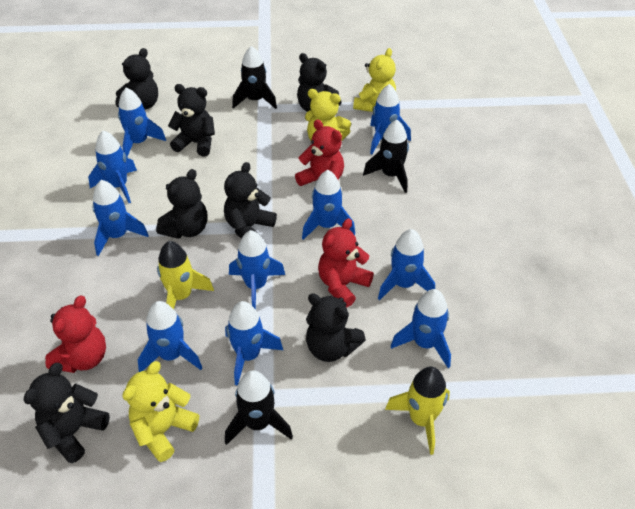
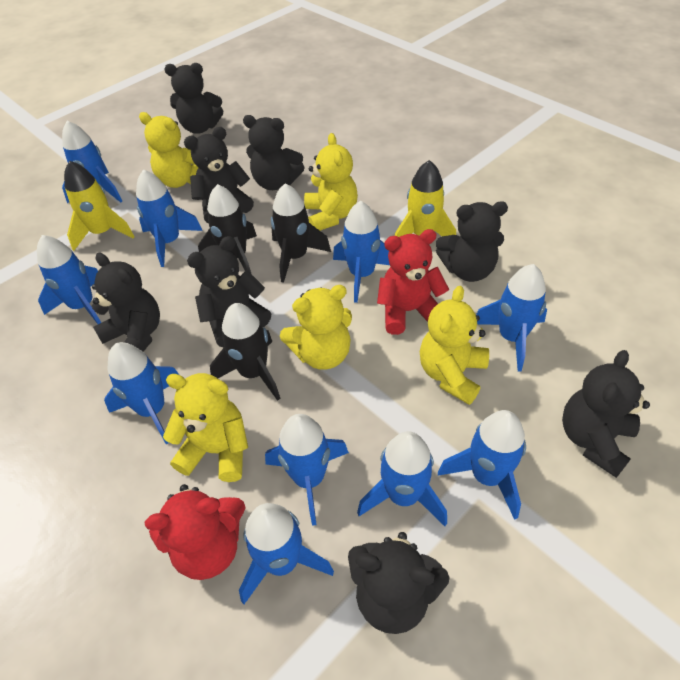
black teddy bear: [24,363,110,463] [115,48,158,109] [156,169,208,239] [168,84,215,156] [224,162,277,239] [297,53,341,112] [306,293,366,362] = 7 -> [92,253,160,352] [165,63,223,134] [184,127,254,223] [187,236,271,347] [243,115,305,190] [348,532,450,634] [436,201,508,282] [562,350,650,478] = 8
red teddy bear: [45,295,106,373] [295,120,344,186] [318,218,374,308] = 3 -> [145,484,246,580] [377,229,449,335] = 2
yellow teddy bear: [122,361,199,462] [305,89,351,141] [353,48,396,112] = 3 -> [139,112,199,188] [163,373,248,482] [280,285,352,370] [304,133,358,231] [420,286,489,405] = 5

